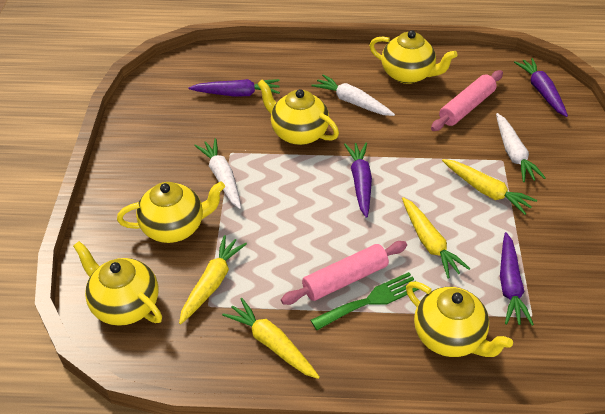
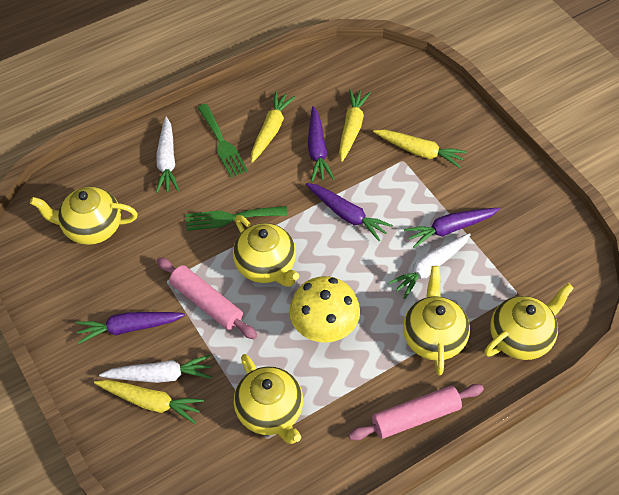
green fork: [311,272,419,330] = 1 -> [185,206,288,231] [197,104,248,177] = 2
yellow mushroom: none = 0 -> [289,276,360,343] = 1

